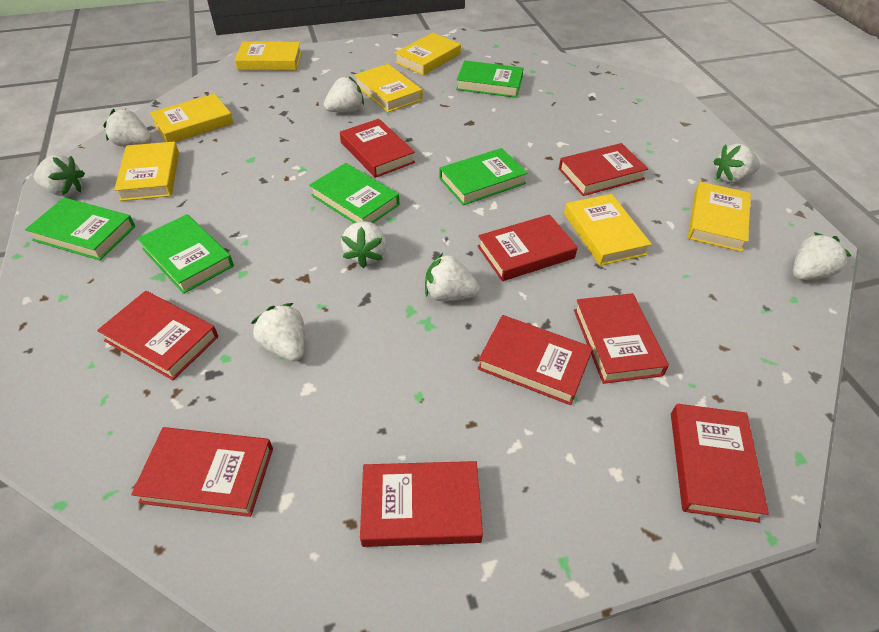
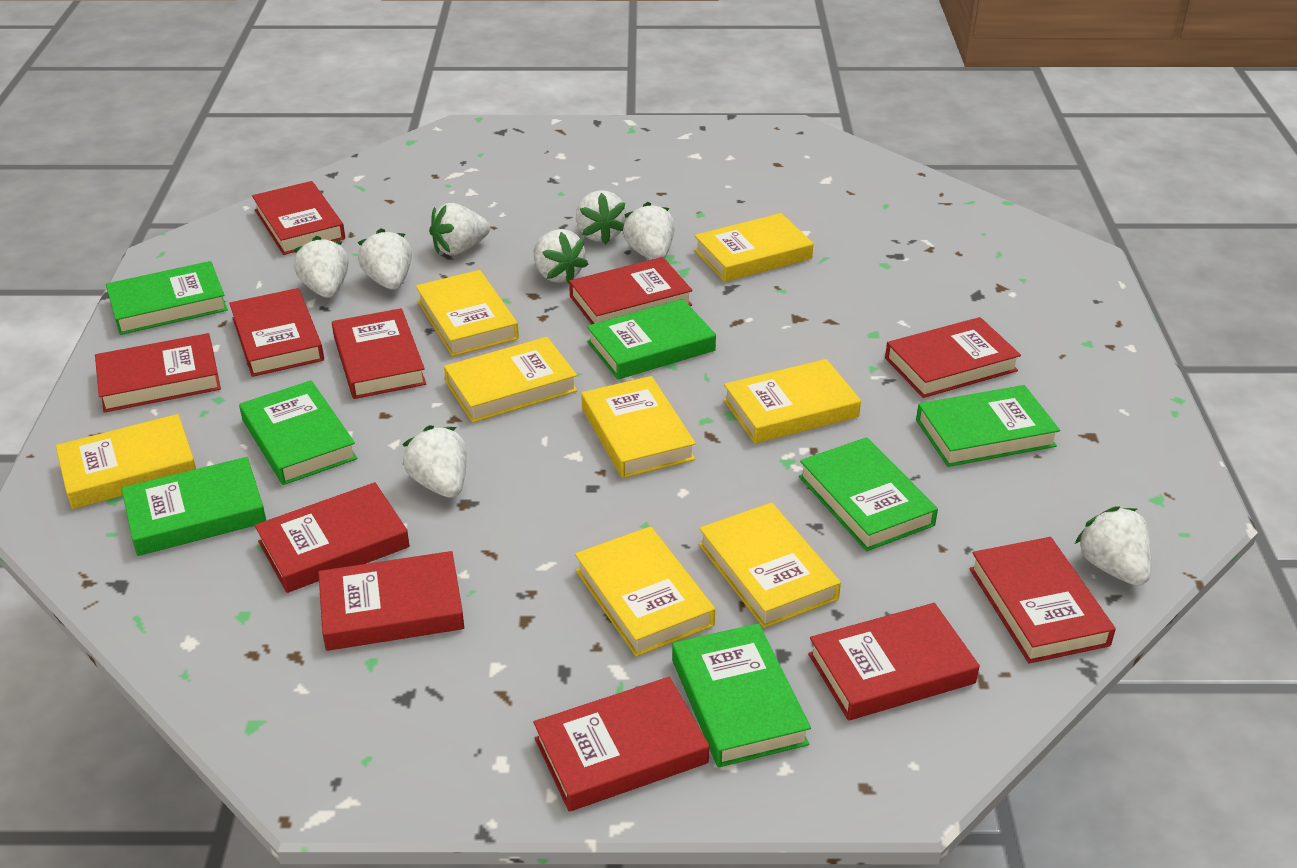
green book: [25,197,135,260] [137,214,234,294] [309,163,399,223] [439,148,528,205] [456,60,523,98] = 5 -> [106,261,228,335] [122,457,266,556] [239,380,357,485] [587,299,716,379] [672,623,811,768] [799,437,938,551] [916,385,1060,467] = 7
red book: [97,291,218,380] [131,427,273,517] [340,119,415,178] [360,461,483,547] [478,214,578,281] [478,315,593,405] [559,143,648,196] [574,293,669,384] [671,404,769,523] = 9 -> [95,333,221,413] [229,288,324,377] [252,181,345,255] [255,482,410,593] [318,551,464,651] [332,308,426,399] [533,677,709,812] [569,257,693,324] [808,603,980,721] [885,317,1021,398] [969,537,1116,664] = 11
yellow book: [114,141,179,201] [150,94,234,142] [235,41,302,70] [354,64,422,112] [395,33,461,75] [564,194,652,266] [688,182,751,252] = 7 -> [56,414,196,509] [416,270,519,356] [444,337,578,423] [575,526,715,657] [581,376,696,478] [694,213,814,282] [699,502,841,628] [723,359,861,444] = 8

